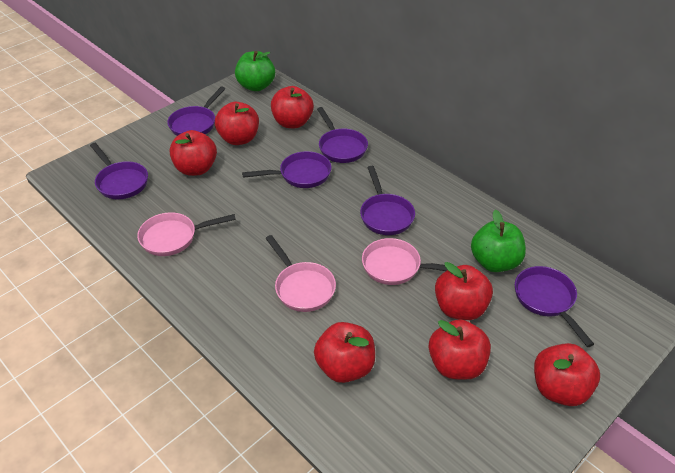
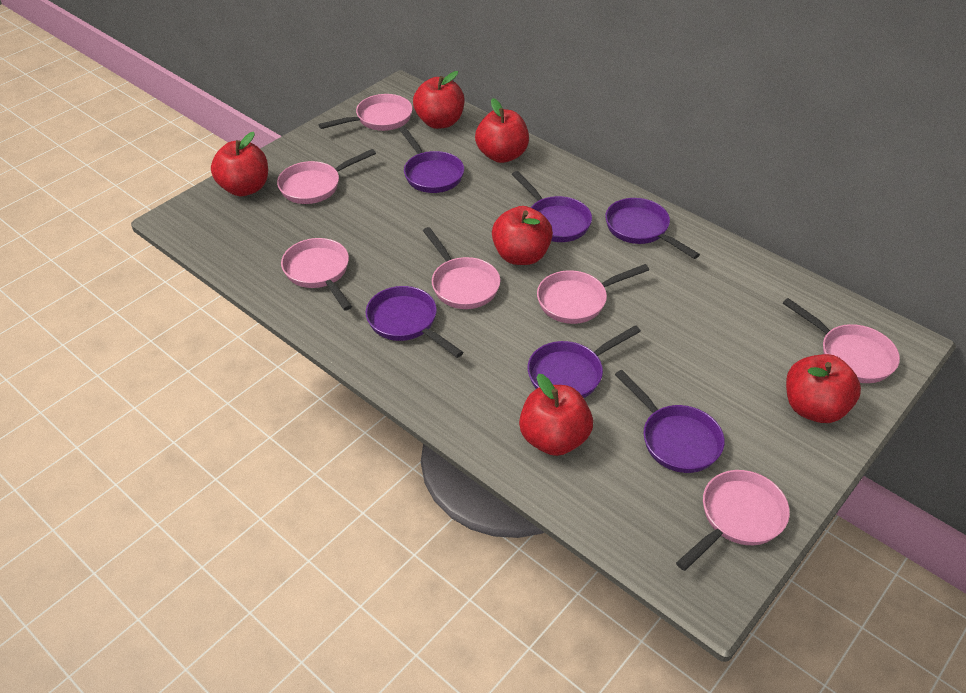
green apple: [235,51,275,91] [471,209,526,272] = 2 -> none = 0
pink pan: [137,212,236,256] [265,235,336,312] [362,238,457,285] = 3 -> [277,149,376,204] [281,238,352,311] [318,94,412,131] [423,227,500,309] [537,264,649,324] [676,470,790,571] [783,298,900,383] = 7
red apple: [169,130,217,176] [215,102,259,145] [271,86,314,128] [314,322,375,383] [428,319,491,380] [435,262,493,320] [534,343,600,406] = 7 -> [211,132,268,196] [413,71,464,129] [475,98,529,163] [492,206,553,265] [519,374,593,456] [786,354,861,423] = 6

